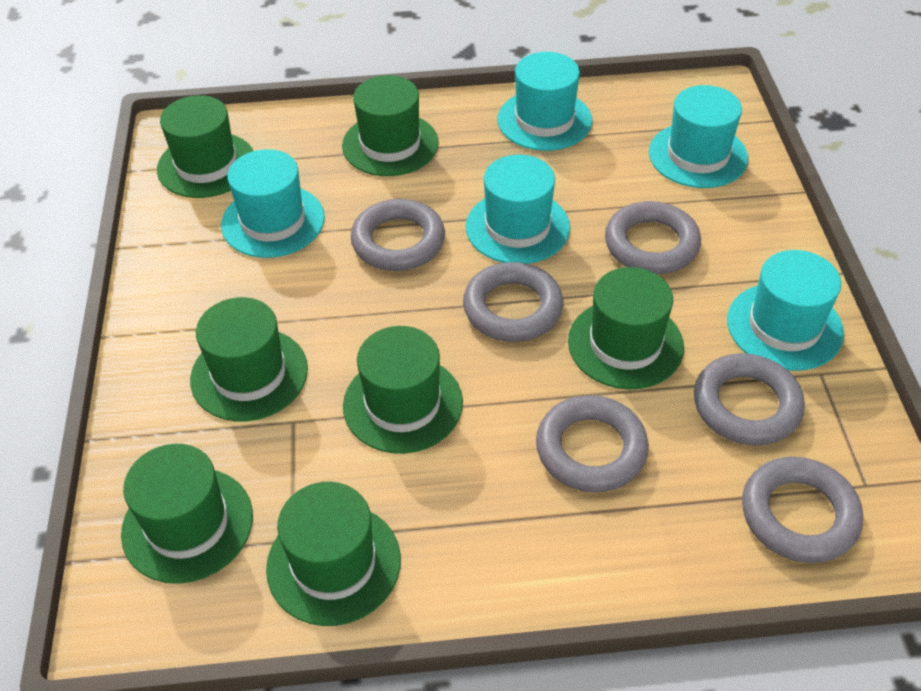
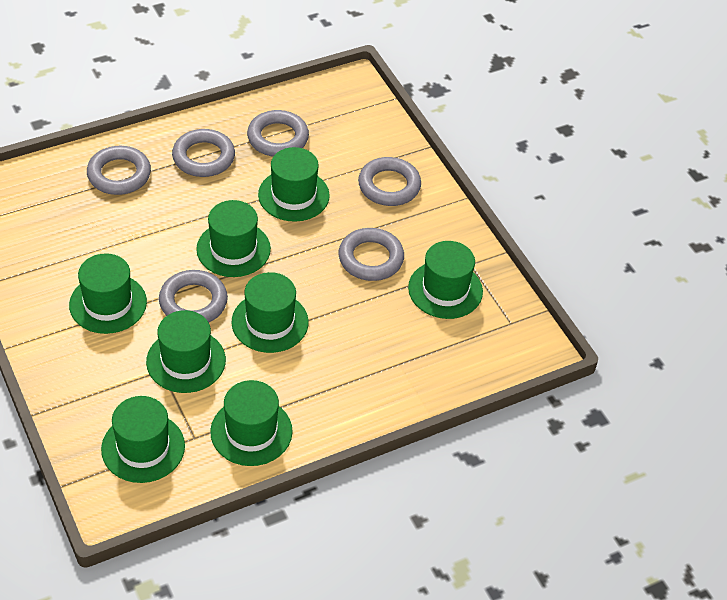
green hat: [121,444,253,584] [157,95,253,198] [190,297,308,421] [266,482,401,626] [342,75,439,176] [343,326,463,454] [568,267,684,389] = 7 -> [69,253,147,334] [101,396,185,483] [146,310,226,393] [196,200,271,277] [210,380,293,466] [232,272,309,353] [258,147,330,222] [408,241,483,319] = 8
turquoise hat: [221,149,325,258] [466,155,570,264] [498,52,592,151] [649,85,748,188] [727,250,844,371] = 5 -> none = 0

